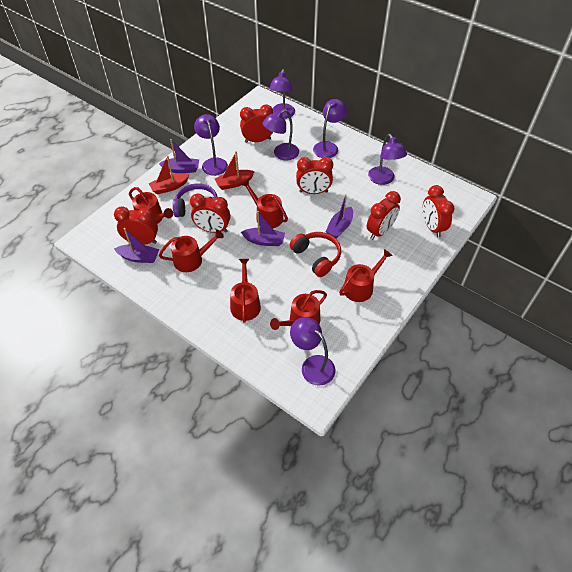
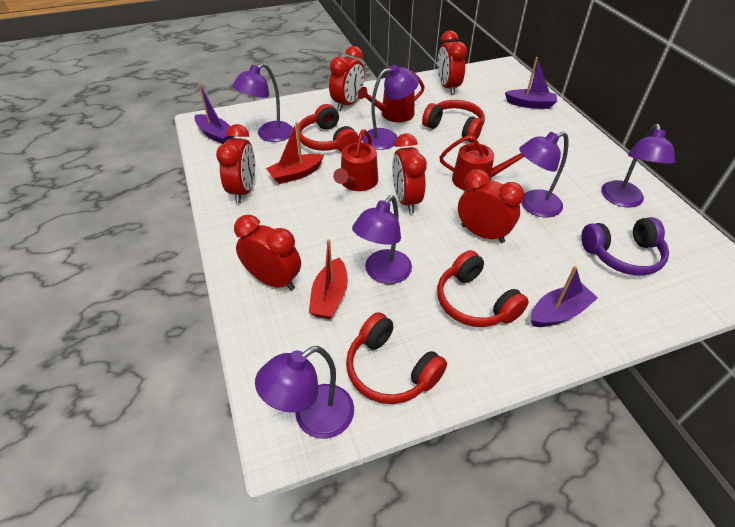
purple boat: [114,228,159,263] [159,139,199,173] [241,211,285,246] [326,194,353,239] = 4 -> [194,84,234,144] [505,57,557,109] [531,266,598,327] = 3
red headphones: [290,232,341,277] = 1 -> [298,104,358,152] [346,312,447,404] [422,100,485,143] [437,250,529,327] = 4
red watering can: [129,187,173,224] [159,230,224,272] [230,259,261,323] [241,179,288,228] [270,290,327,330] [339,249,393,302] = 6 -> [333,129,378,191] [358,70,425,122] [440,135,525,191] = 3

